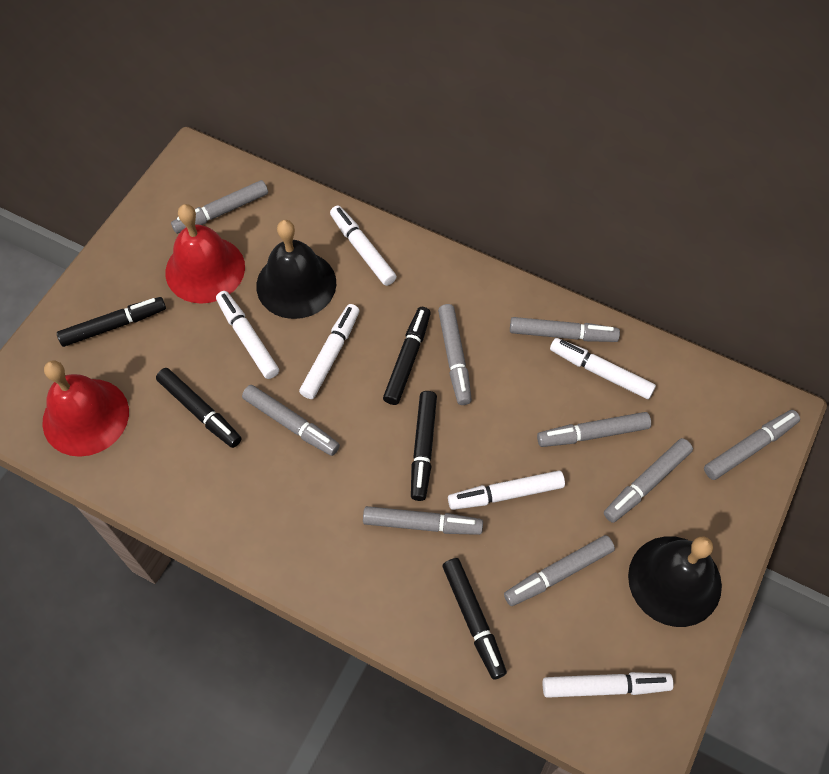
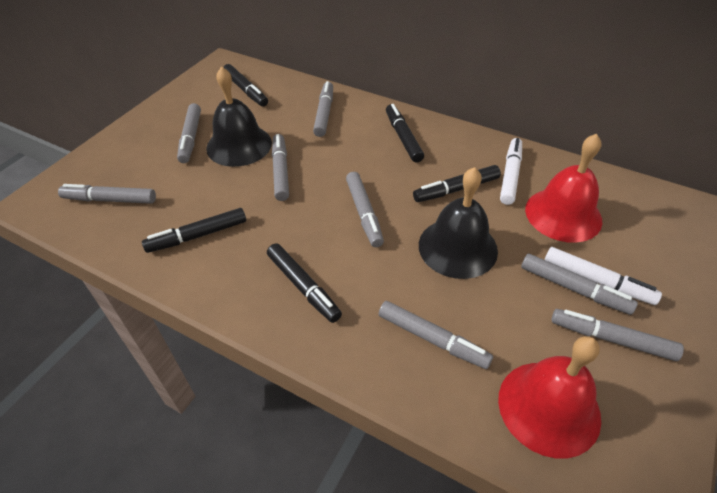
grey marker: [171,180,268,234] [242,385,340,456] [363,506,483,535] [438,304,472,405] [504,535,615,606] [510,317,620,342] [537,412,651,447] [604,438,693,523] [704,410,800,480] = 9 -> [58,184,156,204] [177,103,201,163] [272,134,289,201] [313,81,333,137] [346,172,384,247] [379,301,493,369] [521,254,638,315] [552,309,684,361] = 8
white marker: [216,291,279,379] [299,304,360,399] [330,206,397,286] [448,470,565,510] [543,672,674,698] [550,338,656,399] = 6 -> [500,138,522,205] [545,247,662,305] = 2

